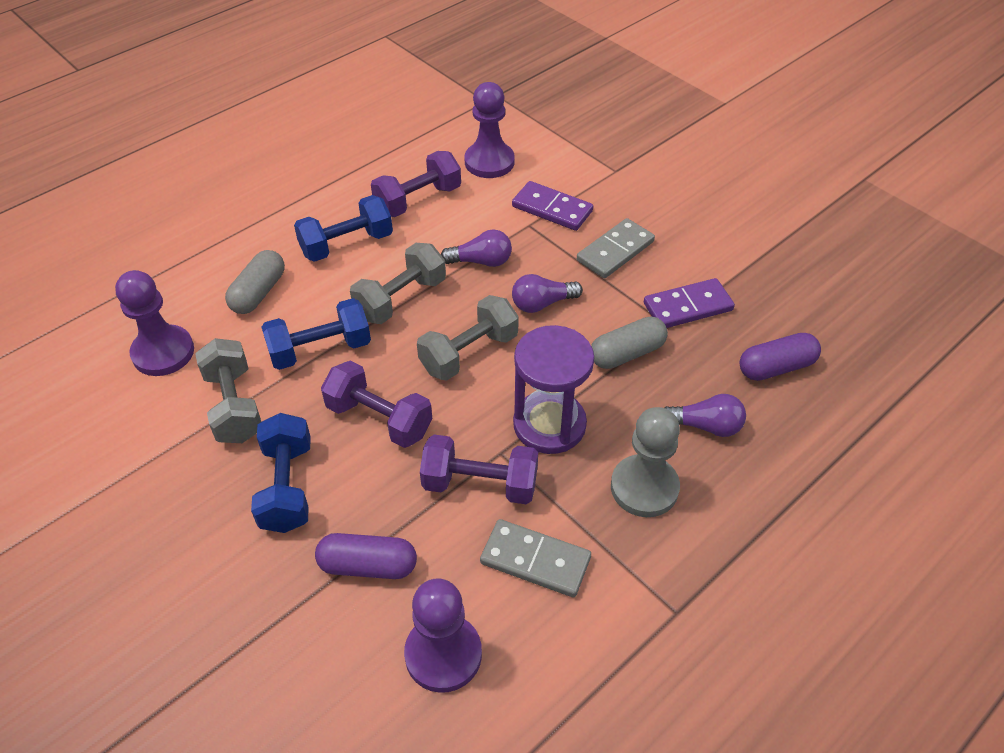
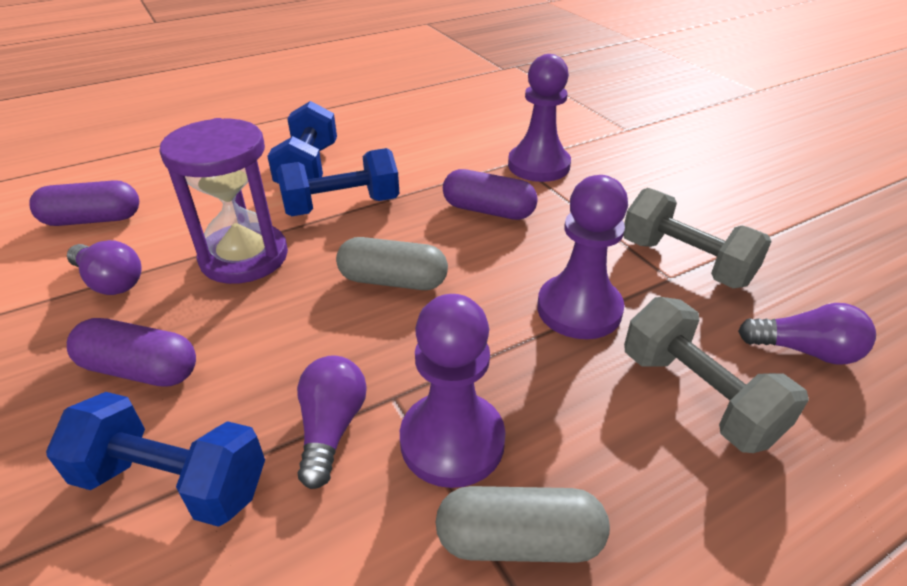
grey domino: [480,519,591,597] [577,218,655,278] = 2 -> none = 0
grey dumbbell: [195,338,261,443] [350,243,446,324] [417,295,519,381] = 3 -> [623,188,772,288] [624,297,809,453] = 2
grey pawn: [611,407,680,517] = 1 -> none = 0
purple capsule: [315,533,417,579] [740,333,821,381] = 2 -> [29,180,139,226] [67,318,196,387] [443,169,538,220] = 3
purple domino: [512,181,593,231] [644,278,735,328] = 2 -> none = 0
purple dumbbell: [321,361,432,448] [371,151,461,217] [420,435,538,504] = 3 -> none = 0

